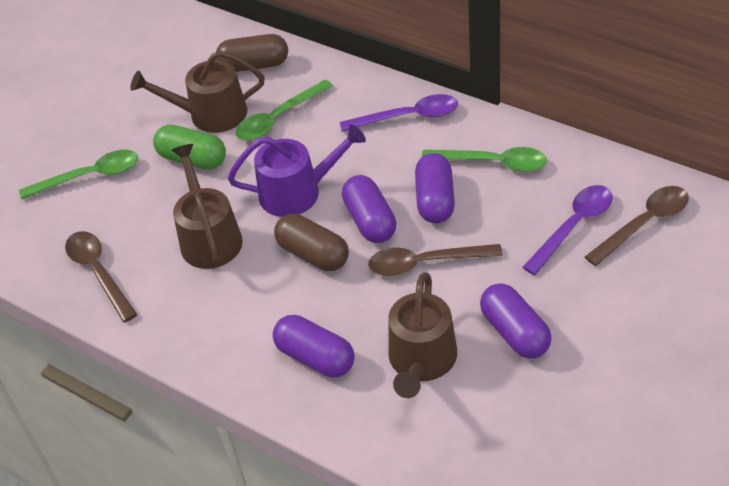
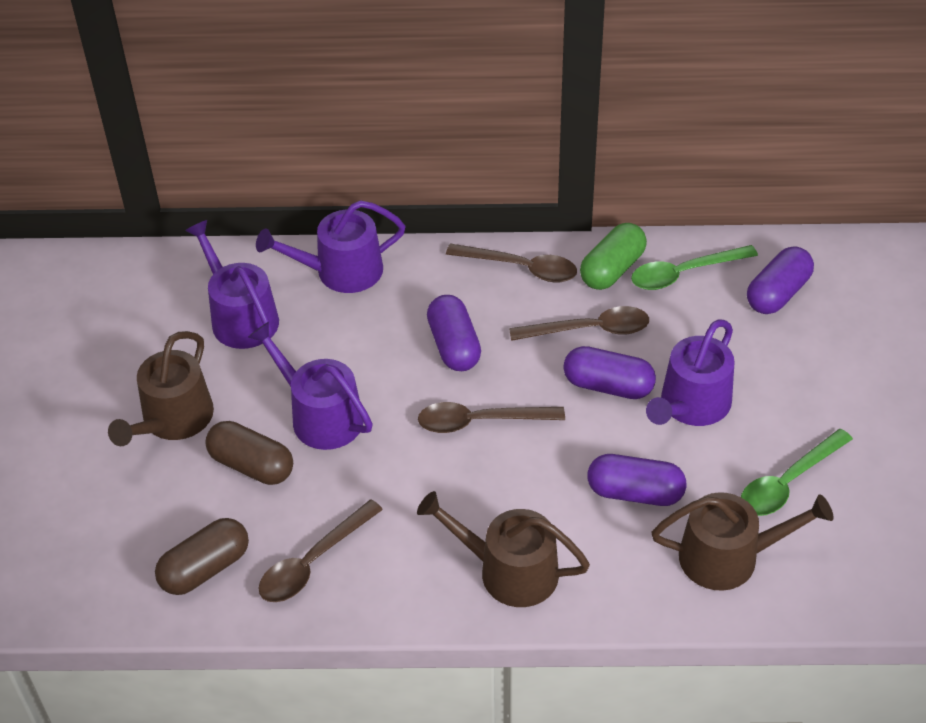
brown spoon: [65,231,138,322] [368,244,503,276] [585,186,689,266] = 3 -> [259,499,383,602] [418,402,565,433] [446,243,577,283] [509,306,649,341] = 4
green spoon: [19,150,138,199] [235,79,333,141] [421,147,547,172] = 3 -> [631,245,758,290] [741,429,853,516] = 2
purple spoon: [340,94,458,132] [522,185,613,275] = 2 -> none = 0
purple watering can: [228,124,366,217] = 1 -> [185,220,279,349] [248,322,373,450] [256,200,406,293] [646,319,735,426] = 4

